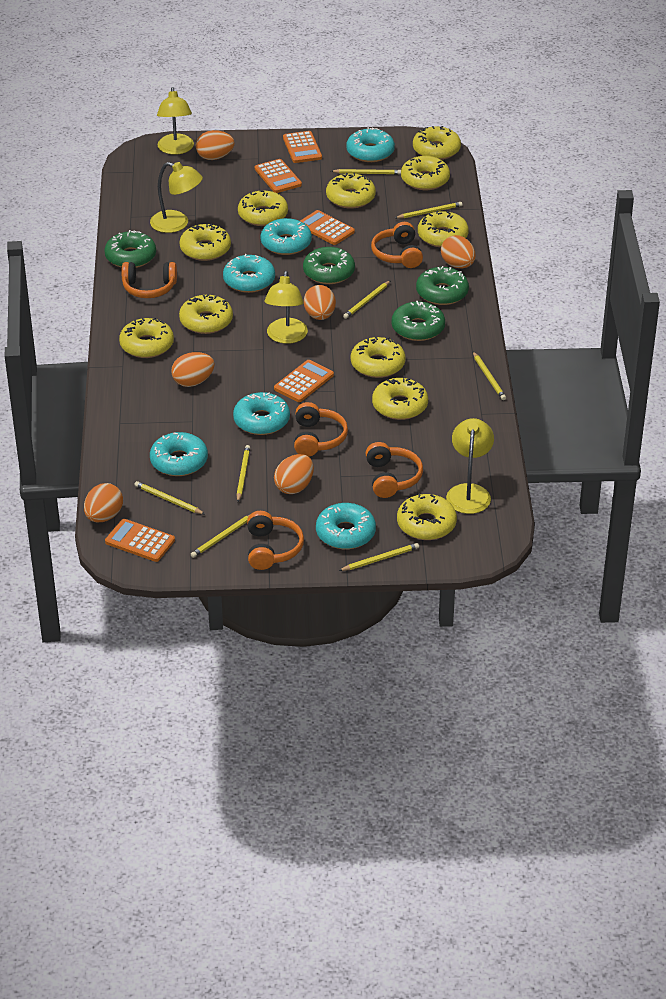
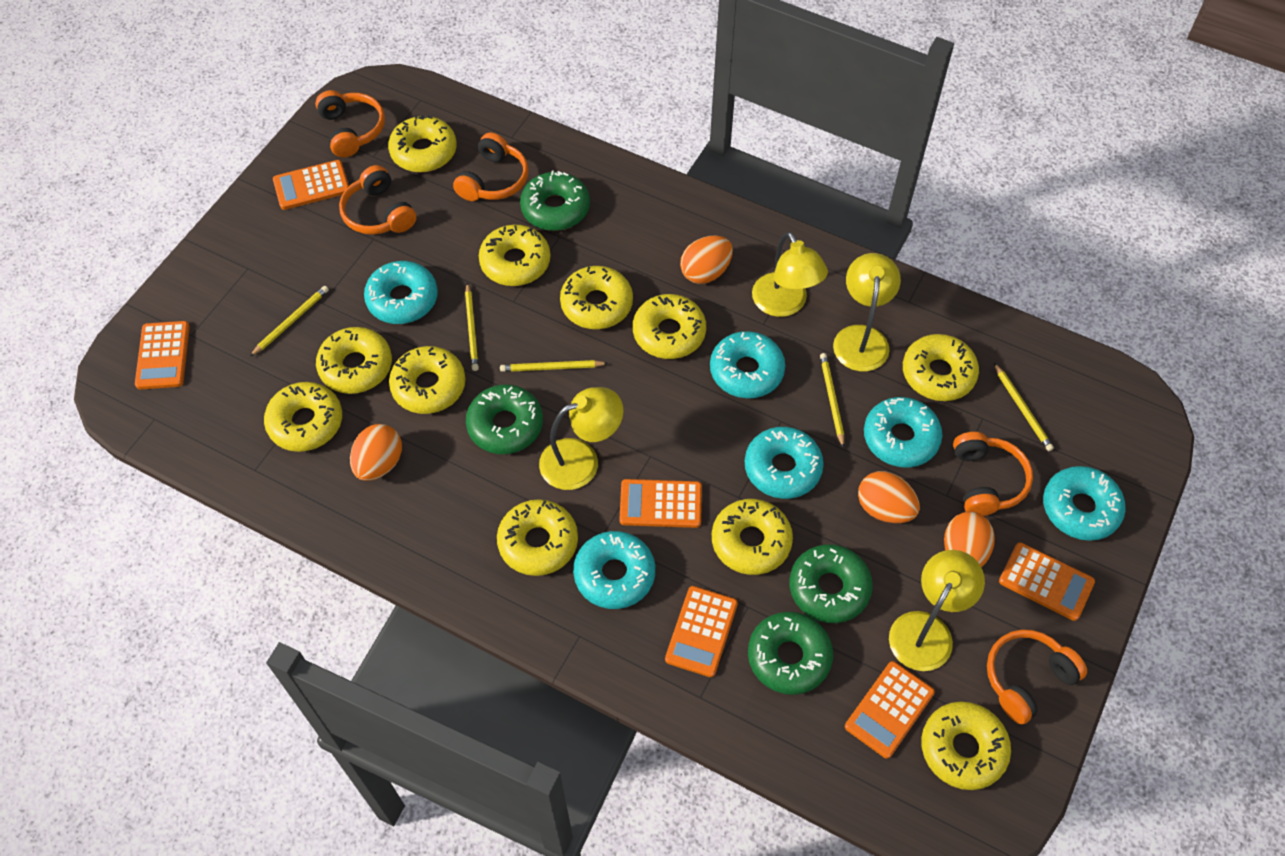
orange calculator: [105,519,175,562] [255,159,302,193] [274,360,334,402] [283,131,322,163] [300,210,355,245] = 5 -> [135,321,190,389] [273,160,349,210] [620,479,702,528] [665,586,738,677] [845,661,935,759] [999,542,1095,621] = 6
orange egg: [84,483,123,522] [171,352,214,387] [196,130,234,160] [274,454,314,494] [304,285,336,320] [441,235,476,268] = 6 -> [350,424,402,481] [680,236,733,284] [858,471,920,523] [944,512,995,567] = 4
yellow pencil: [135,481,205,514] [191,515,249,558] [237,445,250,502] [331,169,401,175] [339,543,419,571] [343,280,391,319] [395,202,462,218] [473,352,506,400] = 8 -> [250,286,329,356] [465,282,479,371] [500,360,608,372] [820,353,844,448] [994,363,1054,451] = 5

